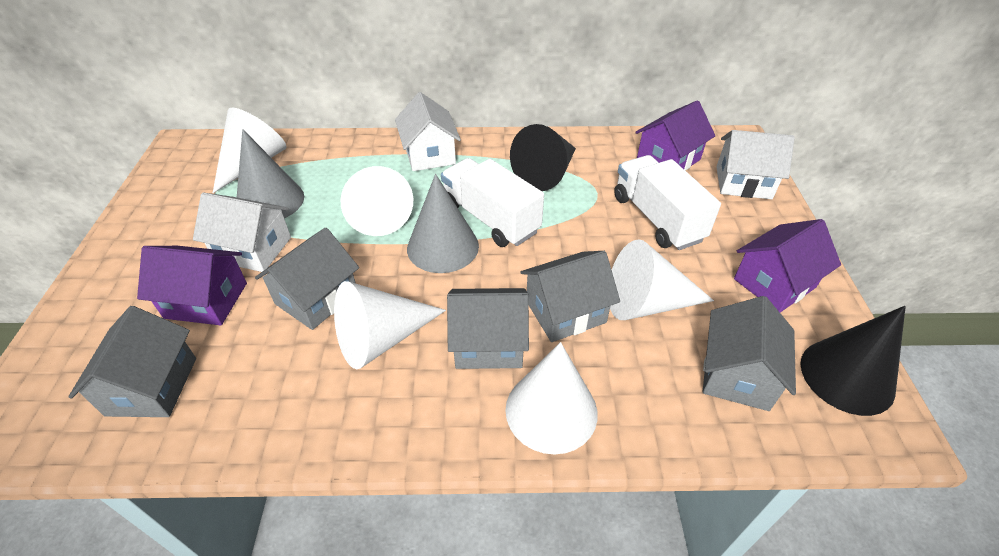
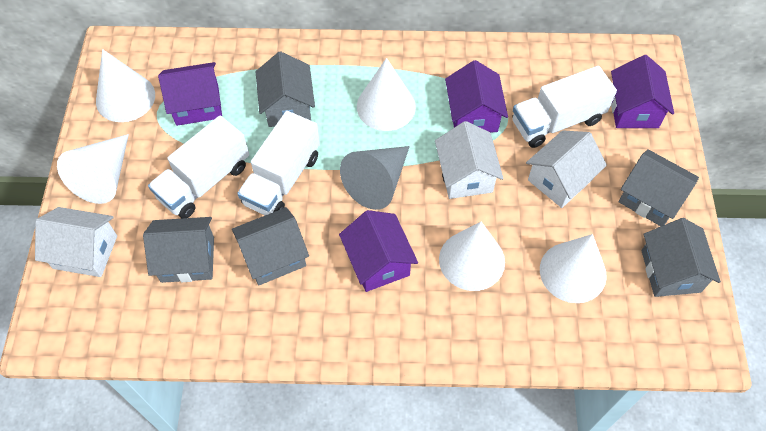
black cone: [510,124,576,191] [800,306,906,416] = 2 -> none = 0
grey cone: [237,129,304,218] [407,174,479,273] = 2 -> [340,146,410,210] = 1
purple house: [137,246,247,325] [636,100,715,171] [734,219,841,312] = 3 -> [158,62,222,126] [339,210,418,292] [445,60,508,133] [611,55,674,128] = 4
white truck: [441,158,544,247] [614,155,721,250] = 2 -> [148,116,249,218] [237,111,320,215] [512,66,617,148] = 3

